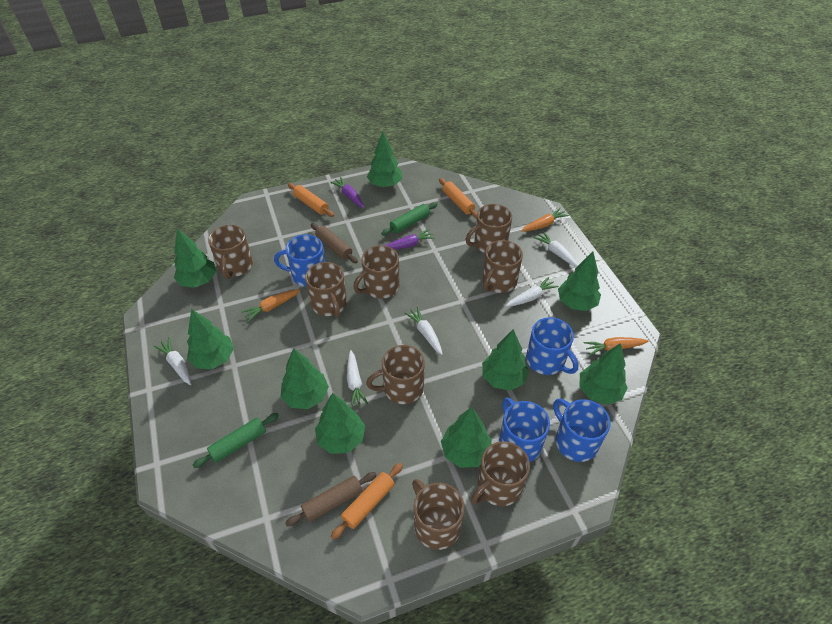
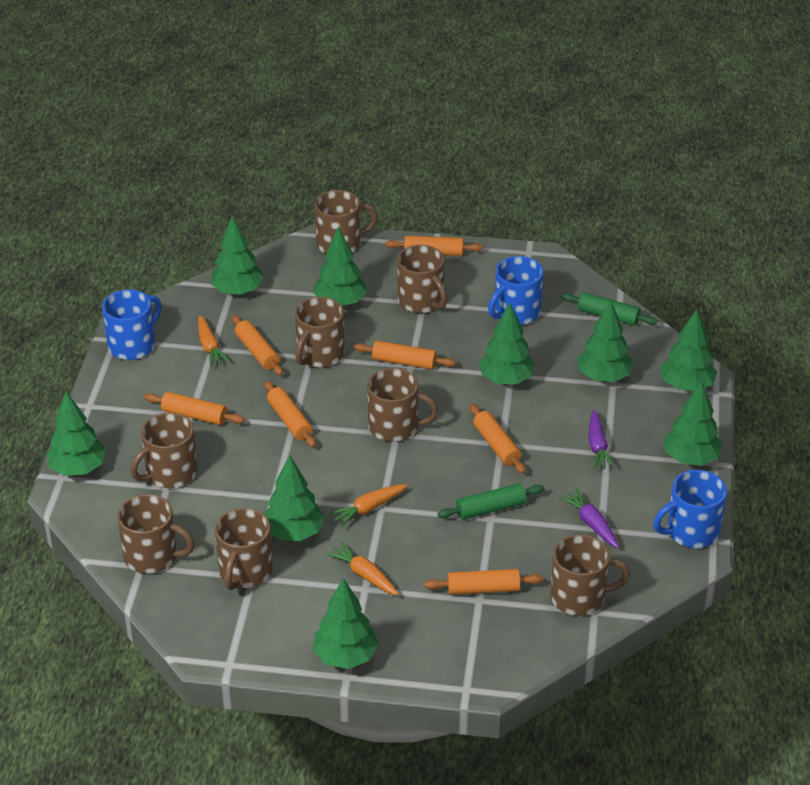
blue mug: [274,234,325,287] [499,397,550,462] [526,317,578,375] [553,399,610,462] = 4 -> [102,289,162,360] [488,256,544,325] [653,470,727,548] = 3
brown rolling pin: [285,472,377,526] [311,223,358,263] = 2 -> none = 0
orange rolling pin: [288,183,334,217] [331,463,403,540] [439,178,477,218] = 3 -> [144,392,244,425] [232,315,283,376] [264,381,316,447] [354,341,456,370] [385,236,483,256] [424,569,543,595] [469,404,526,474] = 7
white carrot: [154,338,191,385] [347,350,369,408] [404,307,443,355] [506,277,559,307] [533,231,578,267] = 5 -> none = 0

